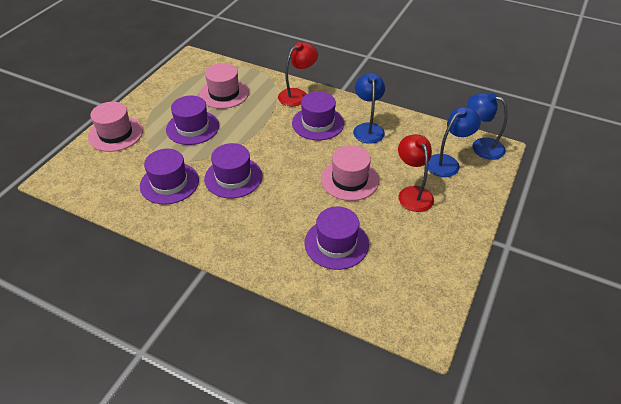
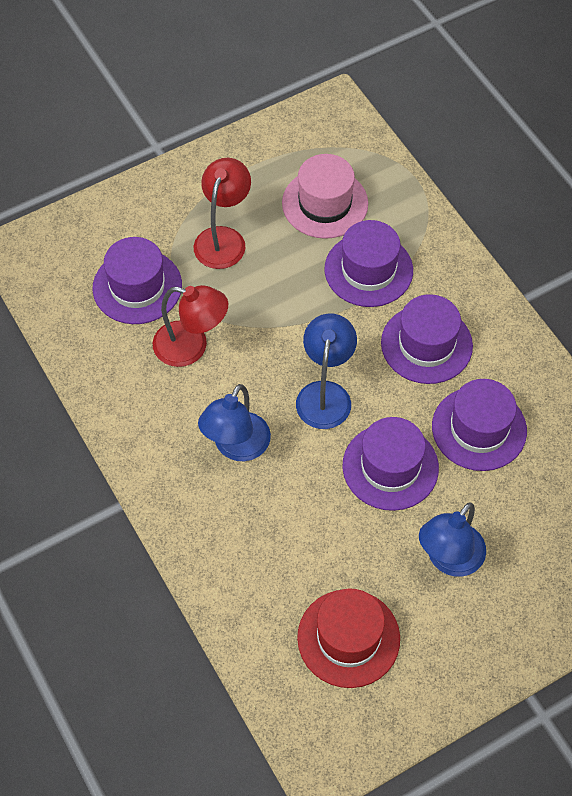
pink hat: [88,102,143,152] [199,63,249,109] [321,145,379,201] = 3 -> [282,154,368,239] = 1
red hat: none = 0 -> [297,589,400,688] = 1

